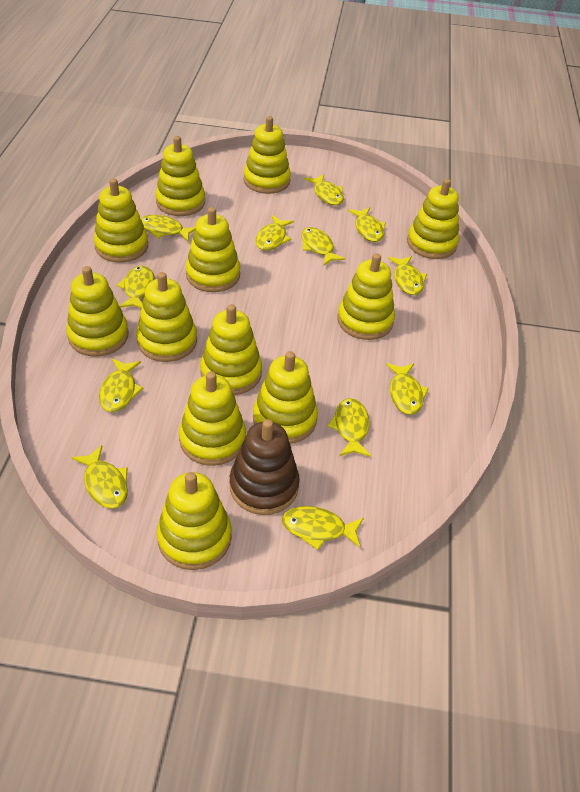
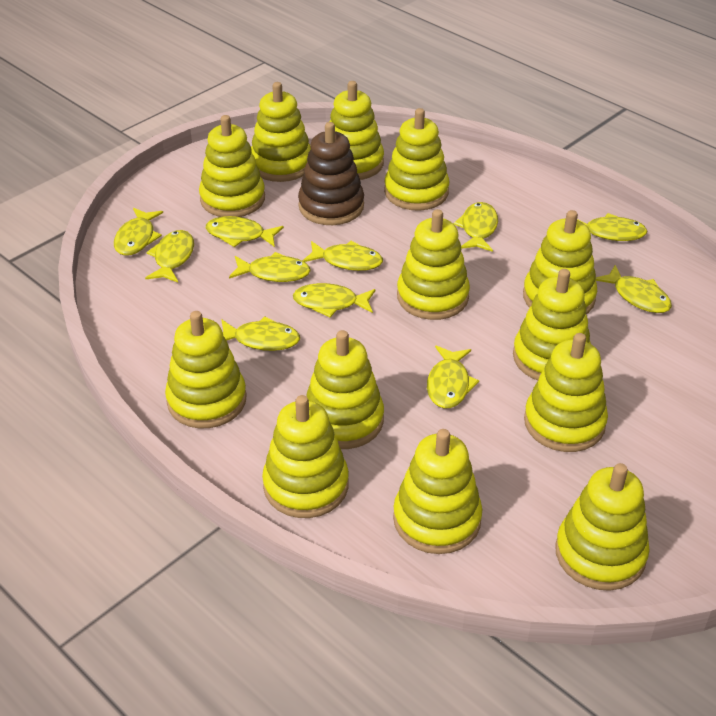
yellow fish: [72,445,128,509] [99,359,143,412] [117,266,155,308] [141,215,196,241] [256,215,294,251] [282,506,364,550] [302,227,345,265] [304,174,344,205] [328,398,371,457] [348,207,386,242] [386,363,429,415] [388,256,427,295] = 12 -> [114,208,163,256] [145,230,194,283] [206,216,284,247] [221,316,300,351] [229,252,311,282] [293,283,376,317] [303,241,383,271] [427,345,479,409] [453,202,498,252] [577,213,647,241] [596,265,672,313] = 11
yellow stacking toy: [66,266,129,356] [94,178,148,263] [136,272,197,362] [155,136,205,216] [157,472,232,570] [179,371,246,466] [186,207,240,292] [200,304,262,395] [244,116,291,194] [253,351,318,444] [338,253,395,340] [407,179,459,259] = 12 -> [165,311,247,428] [199,115,265,217] [251,82,311,182] [262,395,349,518] [306,330,384,449] [329,81,384,180] [384,108,449,211] [393,429,482,554] [397,209,470,320] [513,269,591,380] [523,210,597,314] [524,333,608,452] [555,463,650,591] = 13

